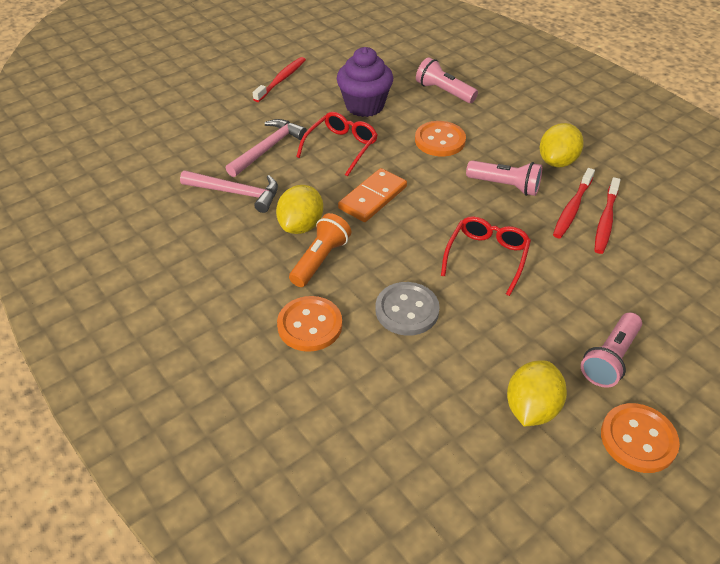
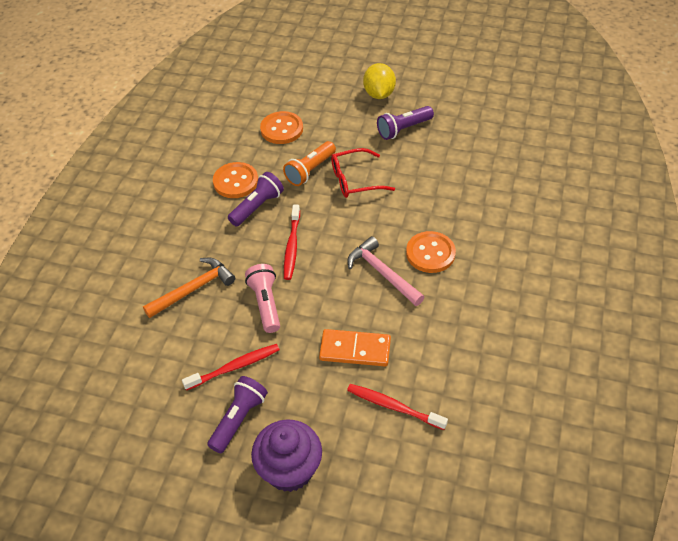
grey button: [375,282,440,336] = 1 -> none = 0
orange hammer: none = 0 -> [143,258,235,318] = 1
pink flashlight: [416,57,478,103] [466,160,542,196] [581,313,642,388] = 3 -> [245,264,280,333] = 1
pink hammer: [180,171,278,213] [226,119,307,177] = 2 -> [347,236,424,306] = 1
purple flashlight: none = 0 -> [207,376,268,453] [228,172,284,227] [377,106,434,140] = 3
red glasses: [296,112,378,177] [441,216,531,296] = 2 -> [331,148,395,198] = 1
yellow lemon: [276,185,323,234] [507,360,567,426] [540,123,584,167] = 3 -> [363,63,396,99] = 1

